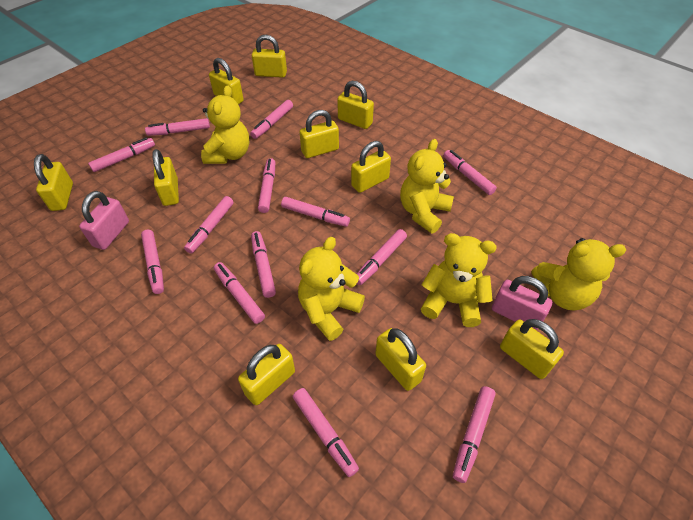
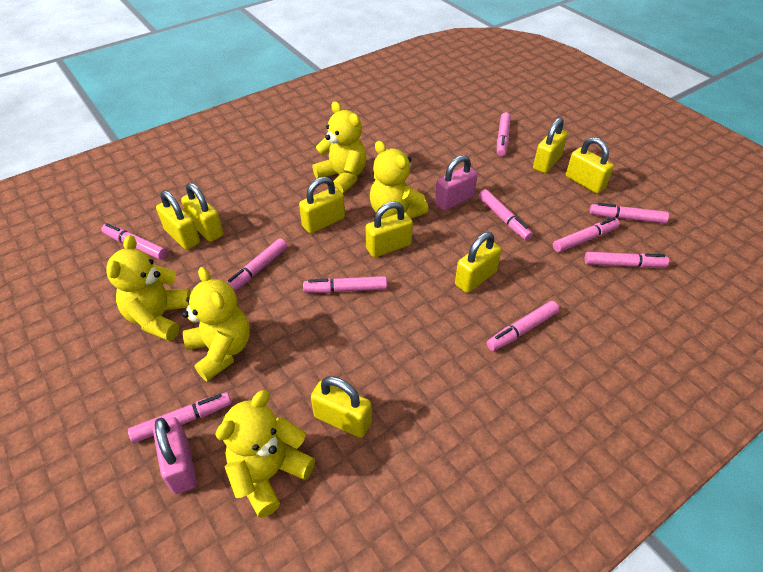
pink marker: [88,137,155,172] [141,230,164,294] [145,118,210,136] [184,196,234,254] [214,262,265,324] [250,100,293,139] [251,231,276,298] [258,158,275,213] [281,197,350,227] [293,388,359,477] [357,229,407,285] [443,150,497,195] [453,386,496,483] = 13 -> [101,223,167,260] [128,392,231,443] [226,238,287,292] [303,276,387,293] [479,189,533,240] [486,301,559,351] [497,112,511,156] [553,217,620,252] [585,252,669,268] [589,203,669,223] = 10
yellow padlock: [34,154,73,211] [152,149,179,206] [209,58,244,104] [238,344,295,405] [252,35,287,78] [299,110,339,158] [337,81,374,129] [351,141,391,193] [375,328,426,391] [500,319,564,379] = 10 -> [156,190,200,250] [181,183,224,242] [299,177,345,233] [311,376,372,438] [366,201,413,257] [455,232,502,293] [533,117,568,173] [566,137,614,194] = 8

